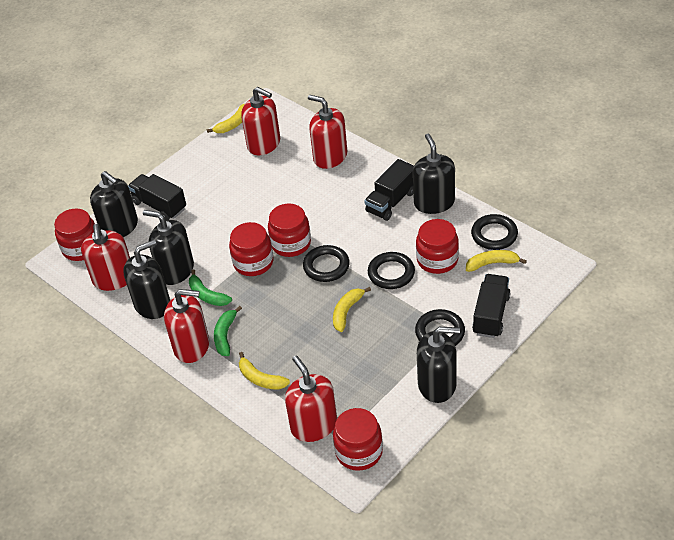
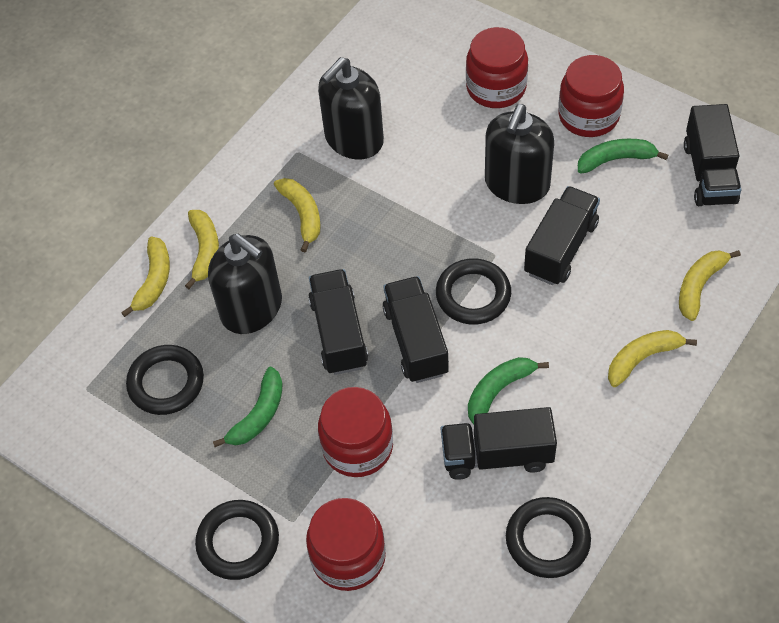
black soap dispenser: [90,171,138,237] [123,240,170,319] [143,210,194,285] [413,134,455,214] [417,327,460,403] = 5 -> [208,234,282,334] [318,57,384,159] [485,104,554,204] = 3
black truck: [128,174,186,221] [364,159,414,221] [472,274,511,338] = 3 -> [308,269,368,375] [383,276,449,383] [441,407,557,480] [524,186,600,285] [684,104,742,206] = 5
green banana: [189,269,232,306] [214,306,242,356] = 2 -> [213,367,283,447] [468,357,549,425] [578,139,668,174] = 3
red jar: [54,209,95,261] [229,222,273,276] [268,204,311,257] [333,408,383,471] [416,219,459,274] = 5 -> [306,498,386,591] [318,387,393,477] [466,27,528,108] [558,55,624,137] = 4
red soap dispenser: [81,224,130,291] [164,289,209,363] [241,87,280,155] [285,355,337,442] [308,95,347,169] = 5 -> none = 0
yellow banana: [207,104,245,133] [239,352,290,390] [333,287,371,332] [466,250,527,272] = 4 -> [121,237,170,317] [185,210,219,289] [274,178,321,252] [608,330,697,387] [679,250,741,321] = 5

